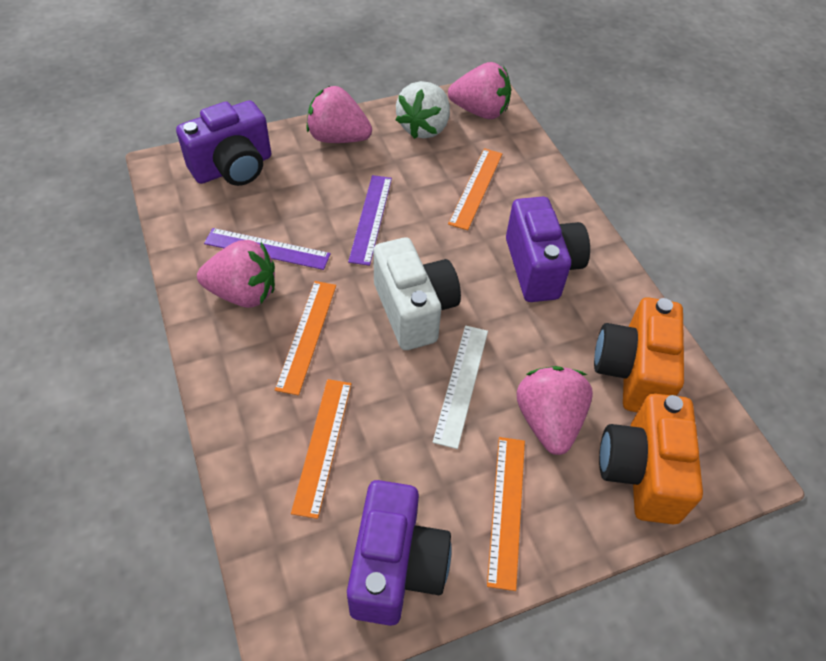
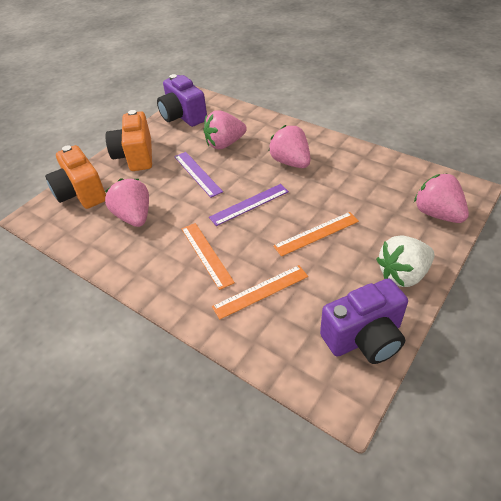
orange ruler: [275,281,336,395] [291,379,352,519] [448,148,502,230] [487,437,525,591] = 4 -> [181,223,235,290] [212,265,308,319] [273,212,359,256] = 3
purple camera: [176,101,271,186] [347,480,452,626] [506,197,590,302] = 3 -> [157,74,207,127] [320,278,408,364] = 2
white camera: [373,237,461,350] = 1 -> none = 0
white ruler: [433,326,488,449] = 1 -> none = 0

